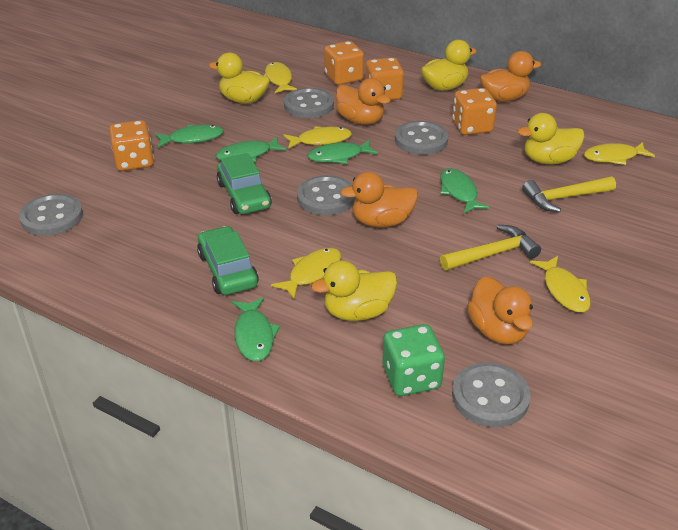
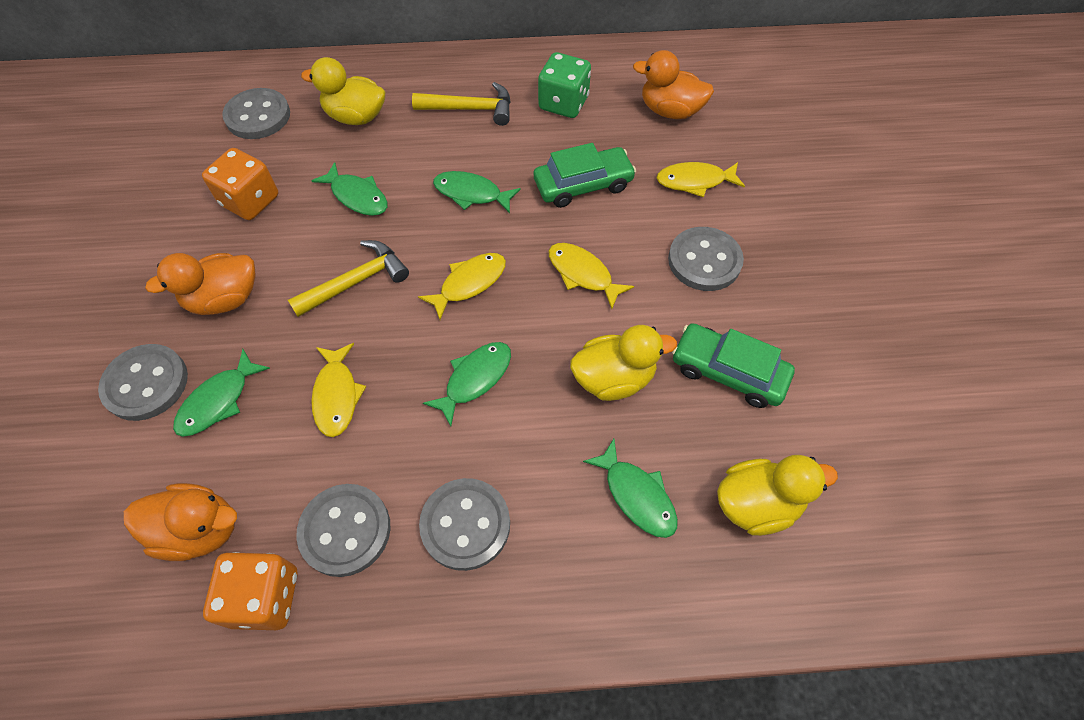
orange dice: [109,120,154,171] [324,41,364,85] [365,58,404,100] [452,88,497,135] = 4 -> [202,148,278,220] [203,552,298,630] = 2
orange duck: [336,78,391,125] [341,172,418,227] [467,276,533,345] [480,51,541,102] = 4 -> [124,483,237,561] [145,253,256,315] [633,50,714,119] = 3
yellow duck: [209,53,270,104] [311,260,397,321] [421,40,477,91] [517,113,585,165] = 4 -> [301,57,385,125] [570,325,677,401] [717,455,838,536] = 3
yellow fish: [264,62,297,93] [271,248,341,300] [283,126,352,149] [530,256,591,312] [584,142,655,165] = 5 -> [311,343,366,437] [418,253,506,320] [549,243,634,309] [656,162,745,197] = 4

